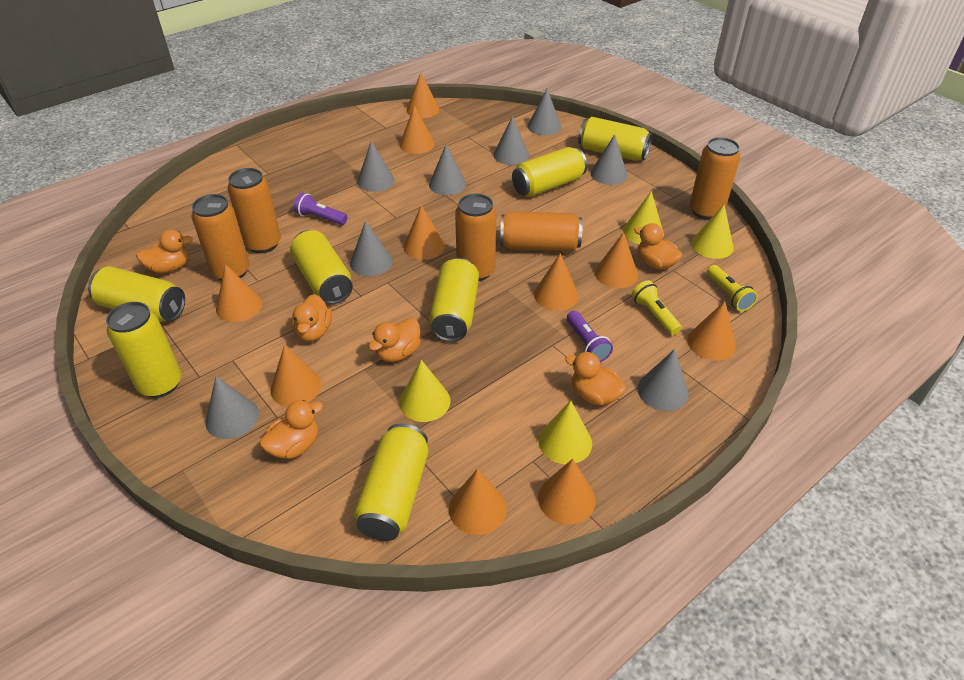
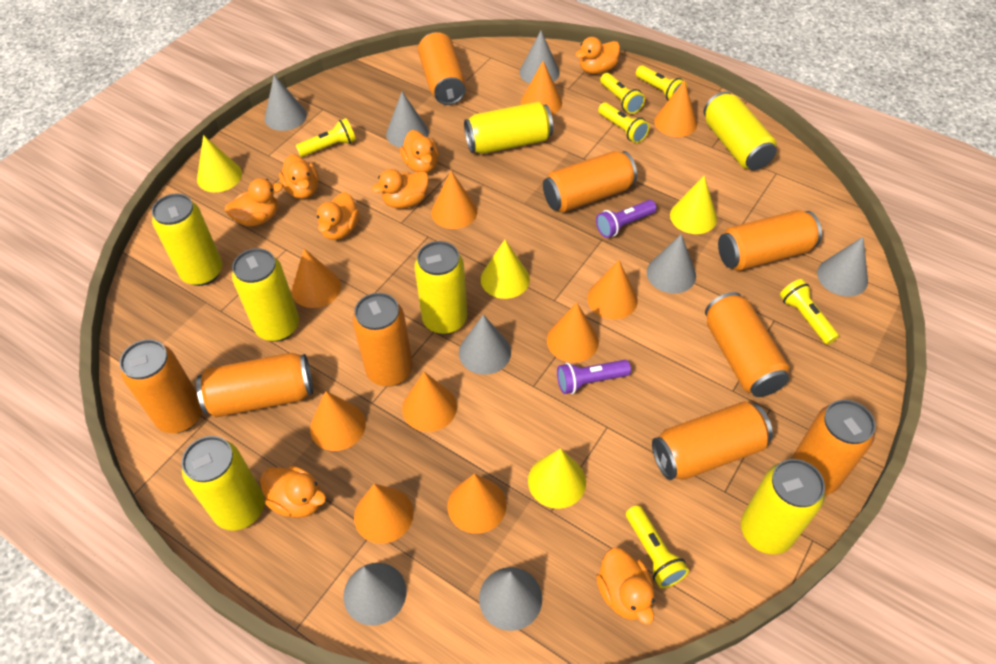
orange can: [191,194,250,281] [228,168,281,253] [455,194,496,281] [500,211,582,251] [690,137,740,220] = 5 -> [120,339,202,433] [196,353,313,417] [353,293,413,387] [418,32,466,105] [543,151,637,212] [652,401,773,480] [705,292,790,397] [718,210,822,271] [791,400,876,495] = 9
orange duck: [136,230,193,273] [259,400,323,459] [291,294,332,341] [369,318,421,362] [565,352,626,406] [634,223,683,270] = 6 -> [225,178,283,226] [260,466,326,518] [279,154,319,199] [317,192,360,240] [372,169,429,209] [400,130,439,173] [575,37,620,74] [596,548,655,624] = 8
yellow flashlight: [632,280,682,335] [707,265,758,311] = 2 -> [296,118,356,157] [598,102,650,143] [600,73,645,114] [626,505,689,588] [636,65,687,100] [780,279,839,345] = 6

